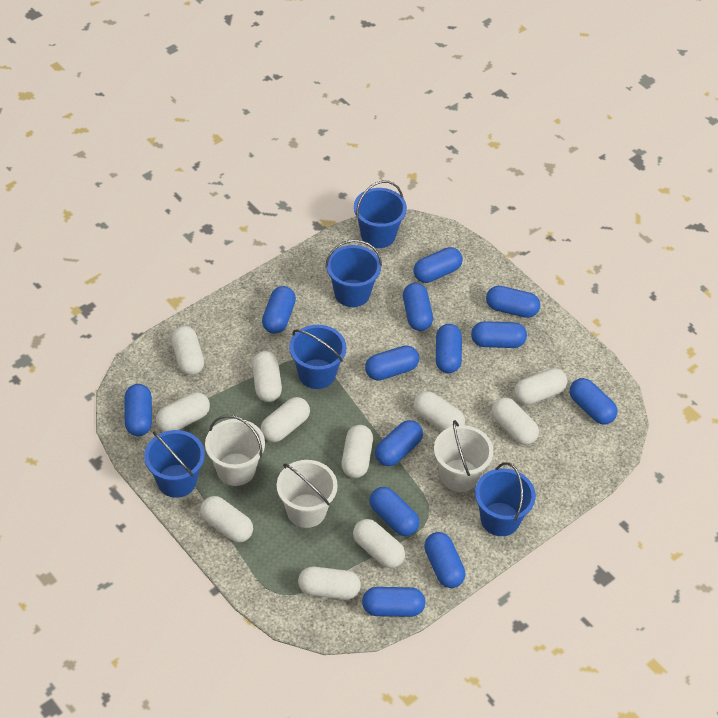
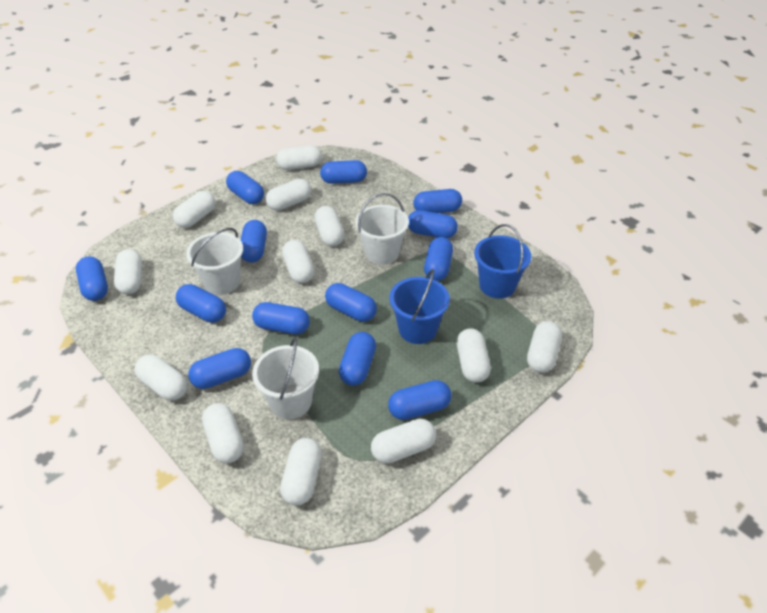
blue bucket: [144,430,205,498] [289,325,346,389] [325,239,382,307] [354,181,407,248] [475,462,536,536] = 5 -> [389,269,450,344] [474,224,531,299] = 2
white capsule: [156,392,210,432] [171,326,204,375] [200,496,253,543] [252,351,282,402] [261,397,310,442] [298,567,361,600] [341,425,373,478] [353,519,405,568] [414,391,465,431] [492,397,539,445] [514,368,567,405] = 11 -> [114,249,142,294] [134,355,187,401] [173,191,216,228] [202,403,244,463] [266,179,311,211] [276,145,322,170] [280,438,322,505] [282,240,314,283] [314,206,344,247] [371,419,436,464] [457,328,491,383] [527,321,562,373] = 12

